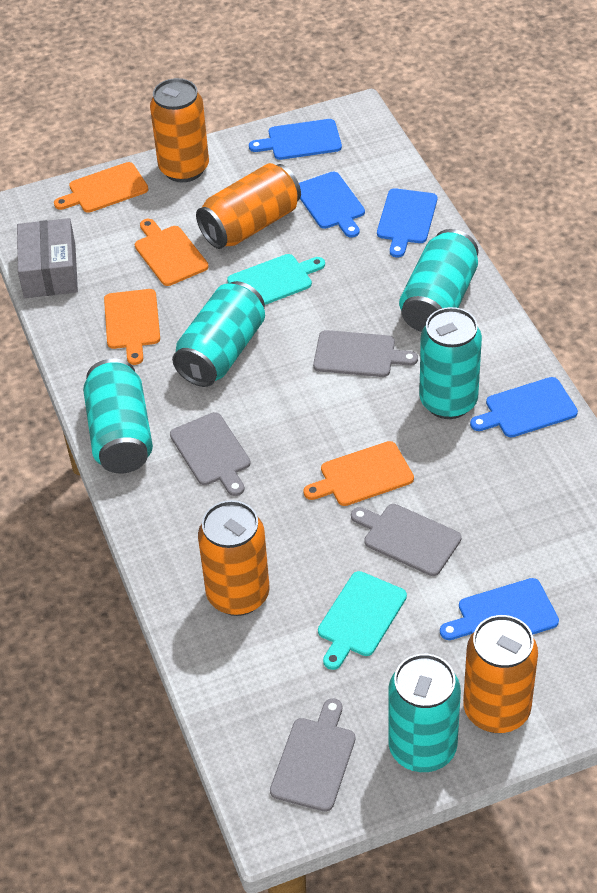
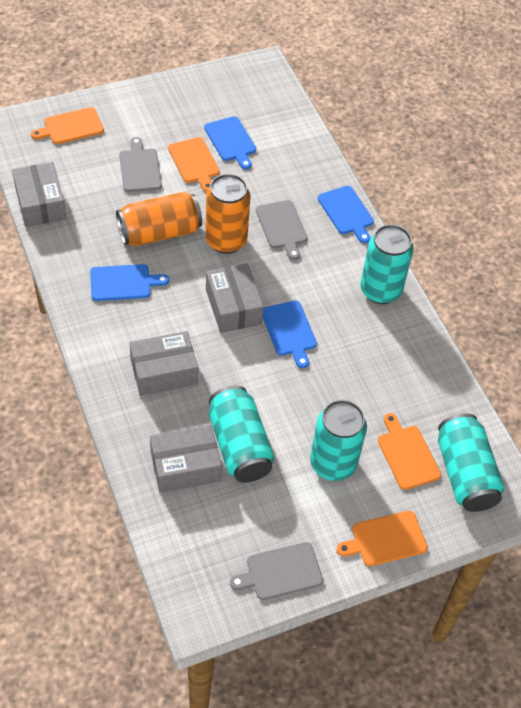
blue cutting board: [249,119,342,160] [299,172,365,238] [377,188,437,257] [440,578,559,640] [470,377,578,438] = 5 -> [90,264,169,301] [204,116,256,169] [263,301,317,368] [318,186,374,243] = 4
grey box: [17,218,78,298] = 1 -> [12,162,66,227] [129,331,198,396] [150,425,222,493] [206,263,264,333] = 4
grey cutting board: [170,412,251,496] [270,698,356,812] [313,330,418,377] [351,504,462,576] = 4 -> [119,137,162,192] [230,542,323,600] [256,200,307,260] = 3
orange can: [150,78,209,182] [196,163,301,249] [198,500,270,616] [463,615,538,733] = 4 -> [116,192,202,246] [205,174,250,254] = 2
turquoise can: [83,359,153,473] [172,281,265,387] [388,654,461,772] [399,229,478,332] [419,307,482,419] = 5 -> [209,386,275,483] [310,400,367,481] [360,224,413,304] [438,413,504,512] = 4
turquoise cutting board: [227,254,325,305] [318,571,407,670] = 2 -> none = 0

